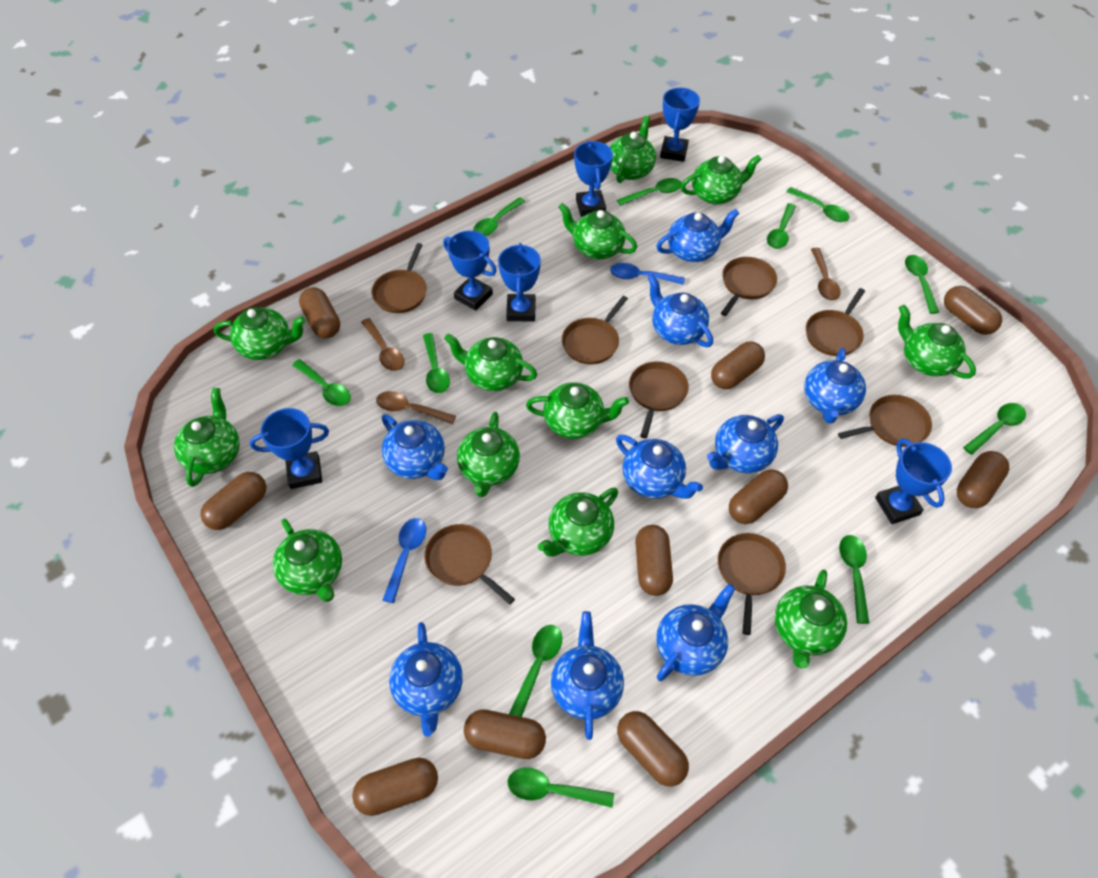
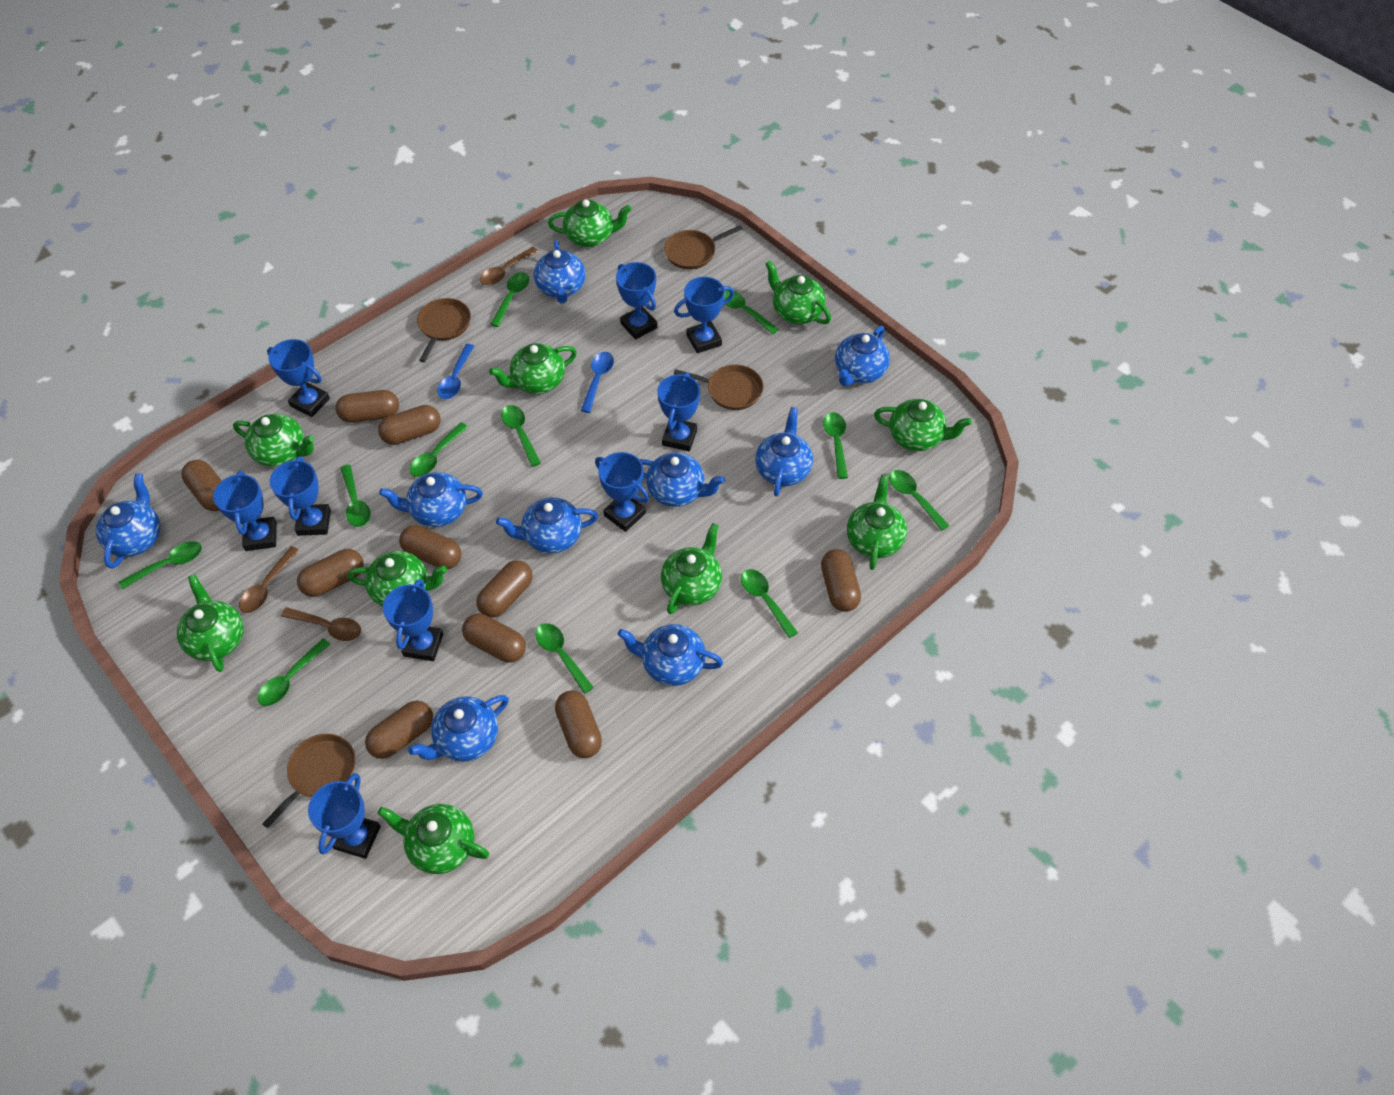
blue trophy: [250,408,329,489] [443,231,497,311] [498,243,541,322] [574,141,613,217] [660,88,700,162] [875,439,952,524] = 6 -> [213,471,277,551] [267,339,330,417] [270,456,331,536] [308,773,381,859] [383,579,443,661] [595,452,649,532] [616,262,657,340] [657,372,700,451] [674,277,734,353] = 9
brown pan: [371,243,427,313] [424,524,515,605] [562,296,628,364] [629,361,689,438] [718,533,786,635] [721,257,777,316] [806,288,865,356] [838,395,932,447] = 8 -> [262,734,356,828] [417,298,471,362] [664,225,743,269] [674,365,764,410] = 4
green teapot: [174,388,240,487] [214,307,306,360] [273,519,342,602] [444,333,537,391] [457,412,520,497] [526,382,629,439] [538,488,618,557] [558,203,637,259] [610,116,656,183] [681,155,761,204] [775,570,847,668] [898,305,976,378] = 12 -> [177,574,244,672] [233,414,315,467] [347,551,447,607] [377,804,489,874] [489,343,577,394] [548,199,632,247] [661,523,722,614] [765,261,831,324] [847,475,907,570] [874,399,972,451] = 10

